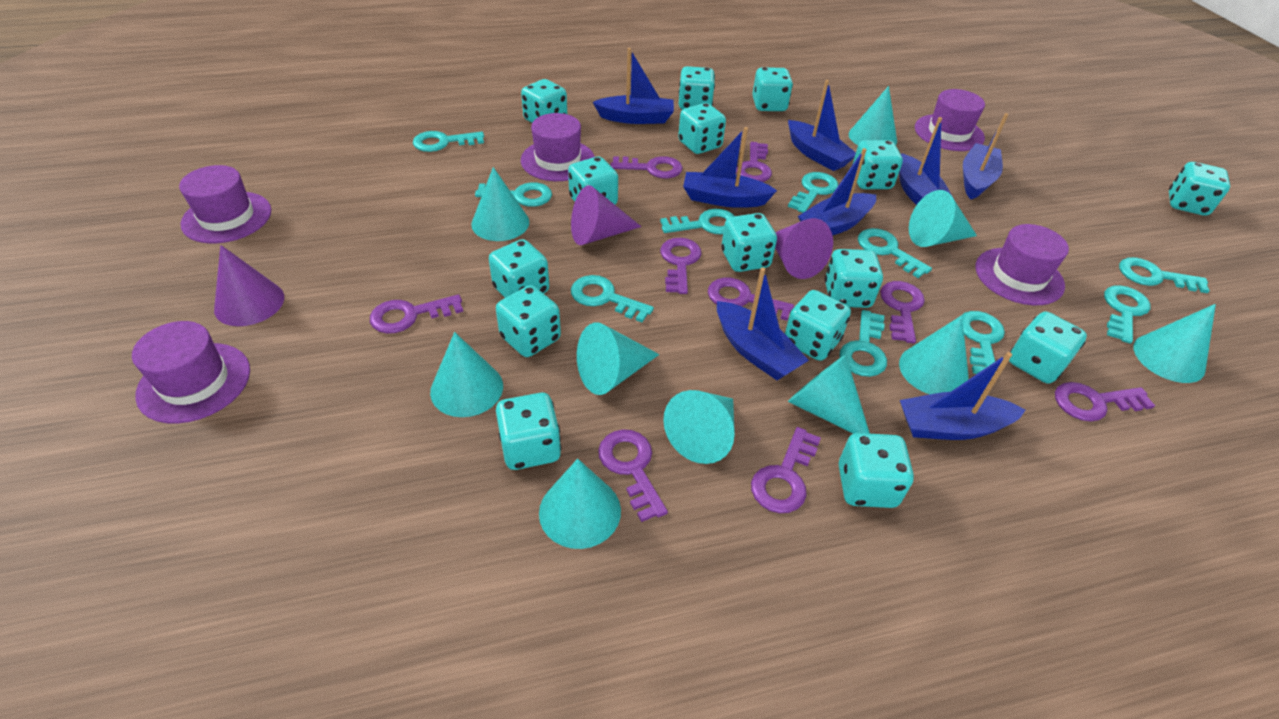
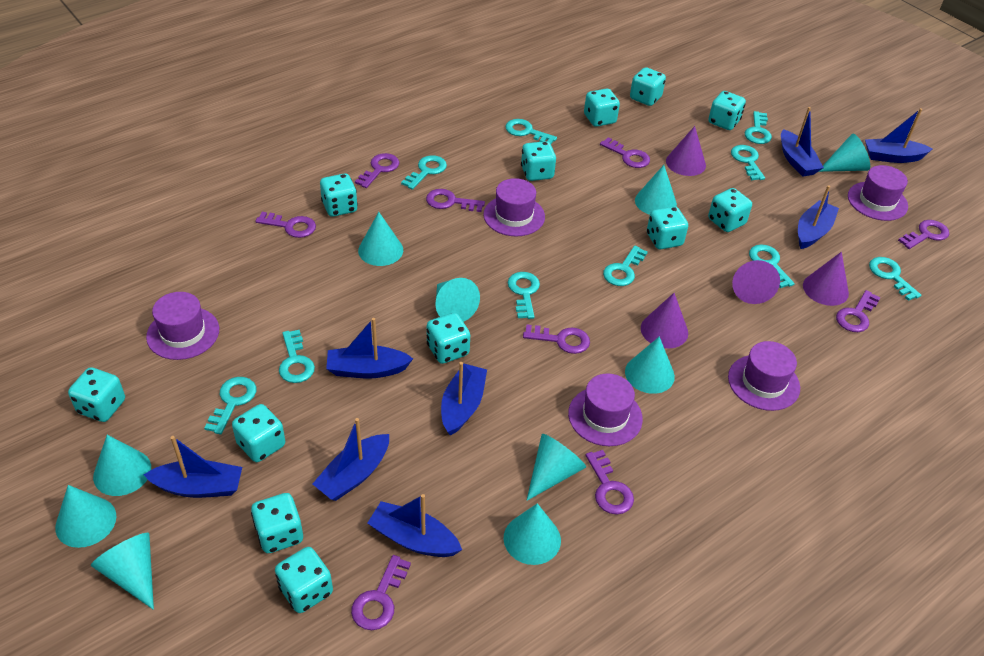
purple cone: [214,245,284,326] [571,185,641,245] [775,218,833,279] = 3 -> [641,293,688,348] [666,126,706,176] [732,260,780,304] [803,252,849,306] = 4
turquoise dice: [489,239,549,298] [496,285,561,357] [496,393,562,470] [521,79,567,123] [568,157,618,204] [678,103,726,154] [679,66,715,110] [721,213,777,272] [752,67,793,111] [785,290,851,361] [825,249,883,308] [839,433,914,508] [852,140,903,189] [1009,312,1087,384] [1169,162,1230,216] = 15 -> [68,367,125,422] [232,404,285,462] [251,493,303,553] [275,547,333,613] [320,173,358,217] [427,313,470,364] [521,141,556,181] [584,89,620,127] [630,67,666,106] [647,206,688,249] [708,91,746,130] [708,188,752,232] = 12

